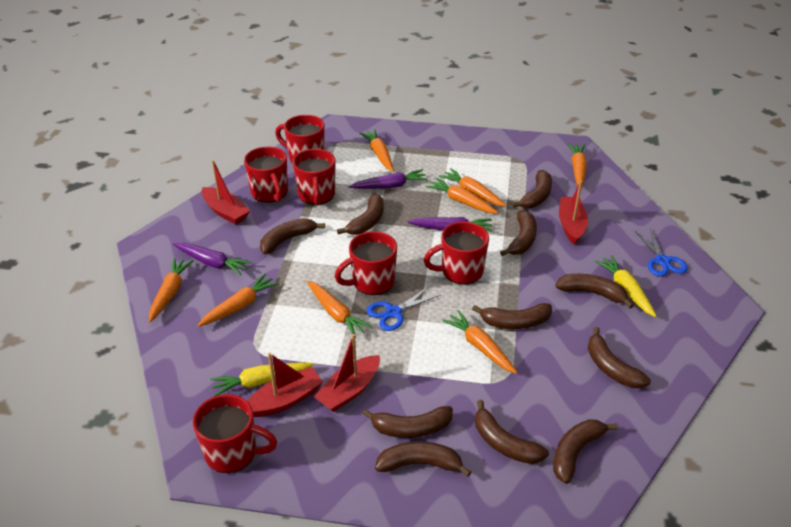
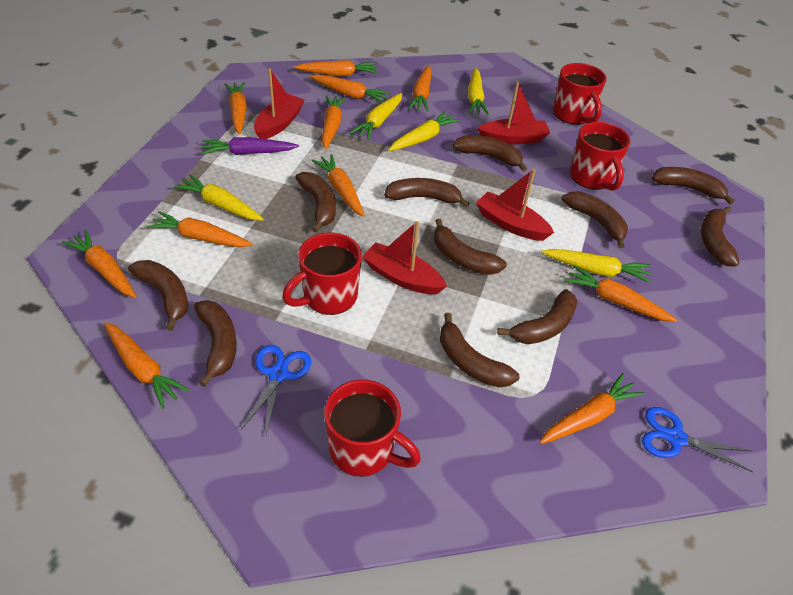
orange carrot: [149,258,194,322] [197,273,279,327] [307,281,372,338] [359,129,394,172] [426,178,498,214] [439,168,506,207] [442,310,517,374] [568,143,587,189] = 8 -> [62,230,137,298] [104,322,189,409] [147,211,253,247] [225,82,247,135] [294,60,378,76] [310,75,391,103] [311,154,365,217] [322,95,346,149] [408,65,431,112] [539,373,645,444] [565,265,677,322] = 11
purple carrot: [173,242,252,275] [349,169,428,189] [408,217,492,232] = 3 -> [201,137,299,155] = 1
red mug: [193,394,277,473] [244,147,288,203] [275,115,325,164] [293,149,335,206] [334,231,397,295] [424,222,489,285] = 6 -> [282,233,362,315] [324,380,421,477] [553,63,606,125] [570,122,630,191] = 4
yellow carrot: [210,362,314,396] [595,255,657,317] = 2 -> [174,174,264,221] [350,93,402,140] [388,111,460,151] [468,68,489,115] [541,249,651,283] = 5

